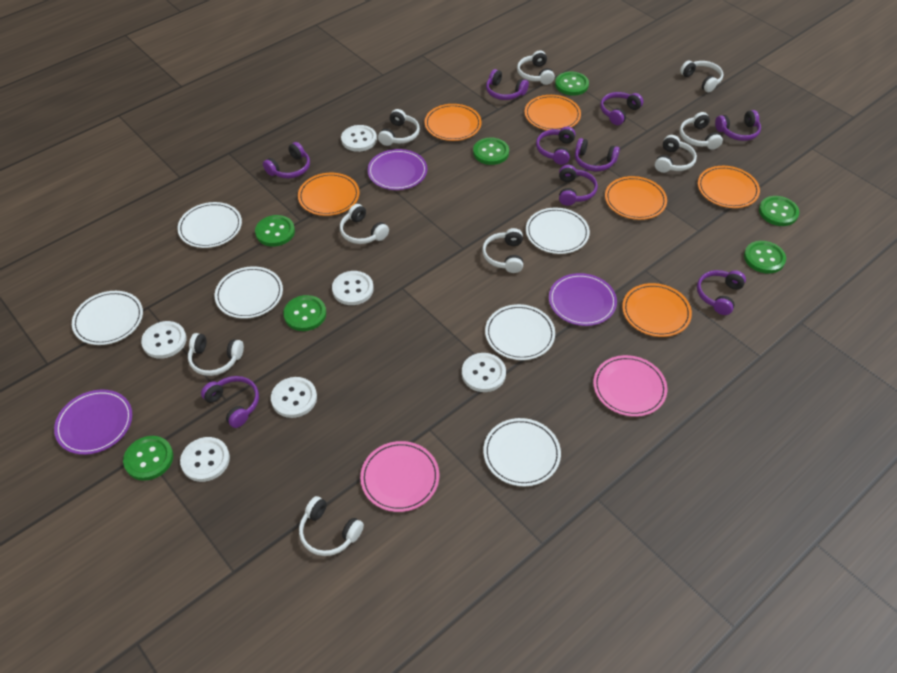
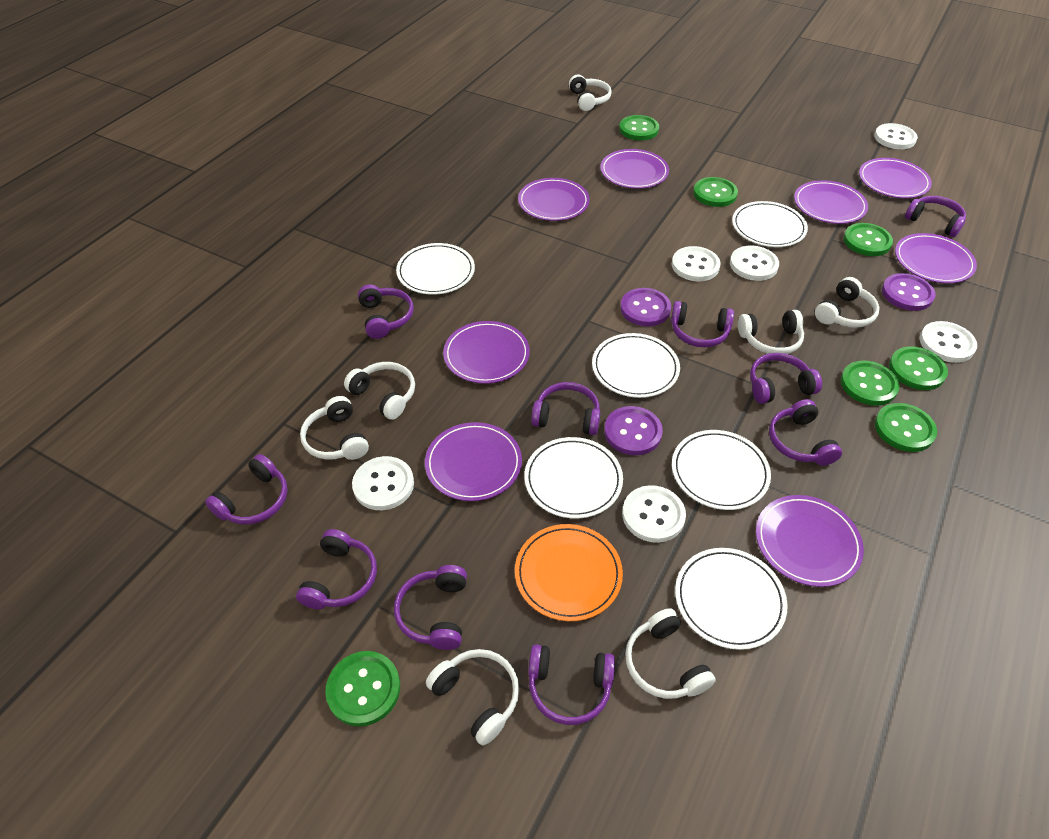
orange plate: [298,173,360,216] [424,104,482,141] [525,95,581,130] [605,176,667,220] [622,283,692,337] [698,166,760,208] = 6 -> [515,524,623,621] = 1
pink plate: [360,441,439,512] [593,355,667,417] = 2 -> none = 0
purple button: none = 0 -> [604,406,663,455] [620,288,671,326] [882,273,936,311] = 3
purple headphones: [201,376,259,428] [263,142,310,178] [486,69,529,100] [536,126,576,165] [559,165,598,206] [575,138,620,171] [600,92,643,125] [697,270,746,315] [715,110,761,141] = 9 -> [205,454,288,525] [296,529,377,609] [358,284,414,339] [394,565,467,650] [528,644,615,725] [531,382,600,435] [671,301,734,347] [750,353,822,404] [769,399,842,466] [905,196,966,237] = 10
purple plate: [54,390,132,455] [367,149,427,190] [549,273,617,326] = 3 -> [425,422,522,501] [443,321,530,384] [518,178,590,221] [600,149,669,189] [756,495,864,587] [794,180,868,224] [859,158,932,198] [895,233,977,283] = 8
white headphones: [188,333,244,376] [299,496,364,556] [340,204,389,244] [378,109,420,146] [482,228,523,273] [517,50,555,85] [655,135,697,173] [680,61,723,93] [680,112,723,150] = 9 -> [300,396,369,460] [344,362,415,420] [426,649,519,746] [569,74,612,111] [625,608,716,699] [738,310,804,354] [815,277,879,328] = 7

